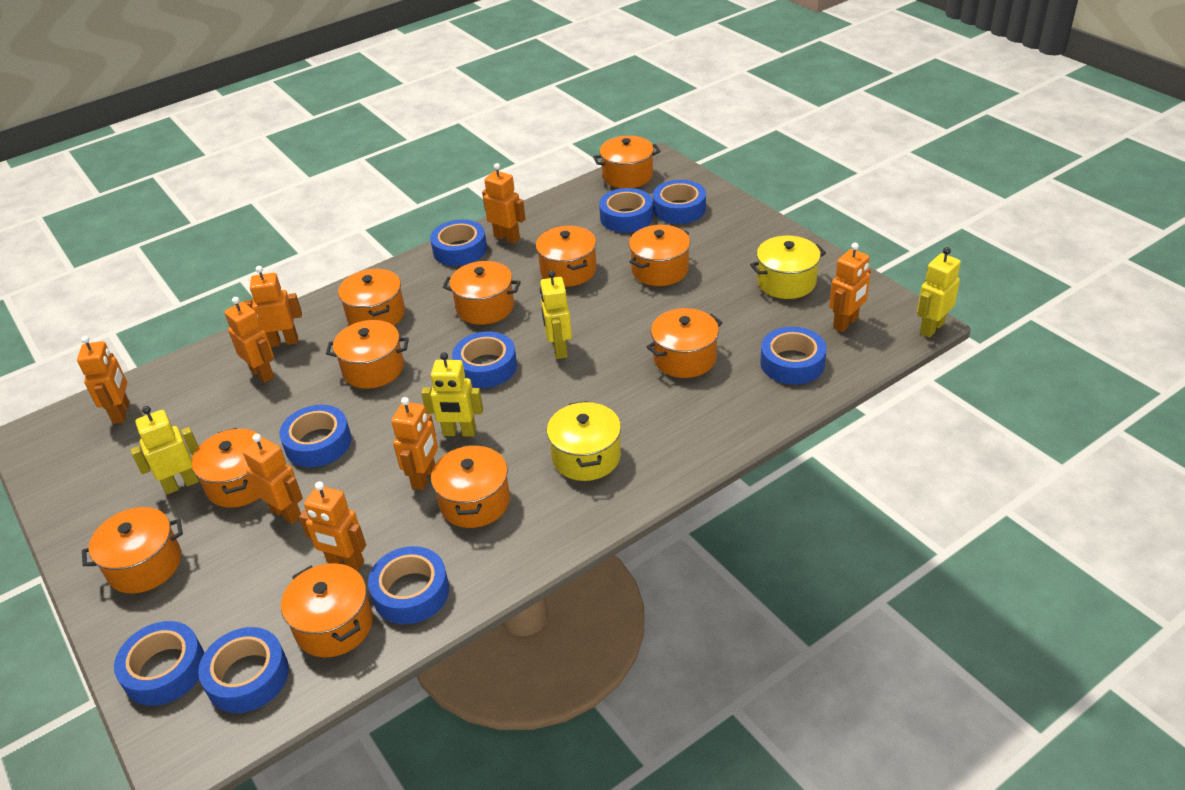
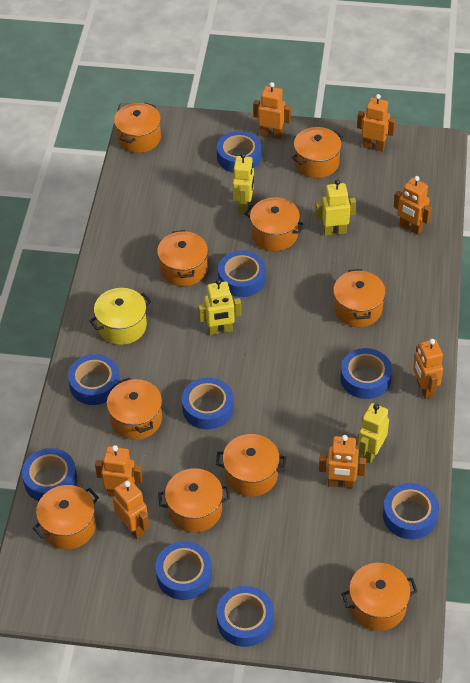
orange pot: [82,507,183,594] [191,428,262,508] [281,563,373,657] [326,320,409,389] [338,269,405,326] [431,444,510,528] [443,261,521,325] [536,226,597,287] [593,136,660,188] [629,225,690,286] [646,308,723,378] = 11 -> [33,485,99,550] [107,377,162,440] [114,103,161,153] [157,230,208,286] [158,468,230,533] [216,434,286,497] [245,197,305,251] [292,127,343,178] [333,269,386,327] [341,563,418,631] = 10
orange robot: [77,336,130,424] [224,297,274,383] [243,434,303,524] [244,266,302,347] [299,482,366,571] [391,397,438,490] [482,163,525,243] [829,243,871,332] = 8 -> [95,445,143,496] [113,479,149,539] [253,82,291,139] [319,435,366,488] [357,94,396,152] [394,176,432,235] [413,339,443,399] = 7
yellow pot: [547,401,621,481] [750,236,826,299] = 2 -> [89,288,151,345] = 1

